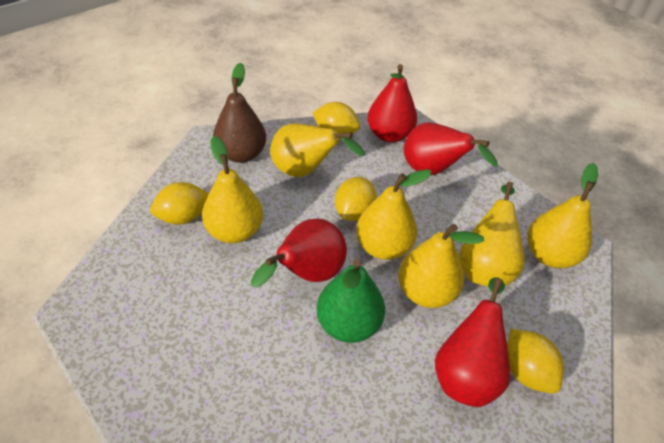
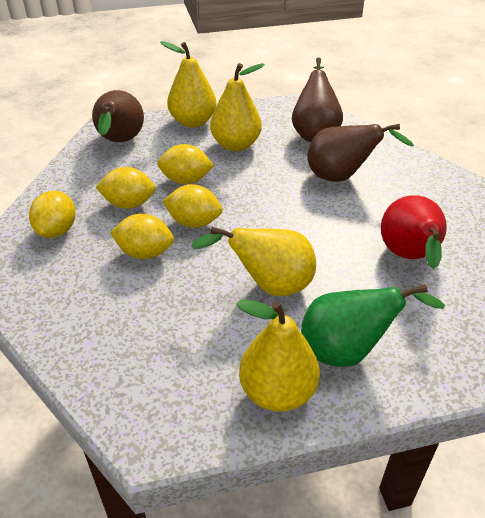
brown pear: [213,63,266,163] = 1 -> [92,90,144,142] [292,57,343,142] [307,123,414,182] = 3
red pear: [251,218,347,287] [367,64,417,143] [404,122,498,175] [435,277,510,407] = 4 -> [381,195,447,269] = 1
yellow lemon: [150,182,209,225] [313,102,360,138] [335,177,377,221] [507,329,564,393] = 4 -> [29,191,76,238] [96,167,156,209] [110,214,174,259] [157,144,214,184] [163,184,222,228] = 5
yellow pear: [202,136,263,243] [270,123,365,177] [356,169,432,260] [398,224,485,308] [459,182,525,287] [527,163,598,268] = 6 -> [160,41,216,128] [191,227,316,296] [210,63,265,151] [236,299,320,412] = 4

